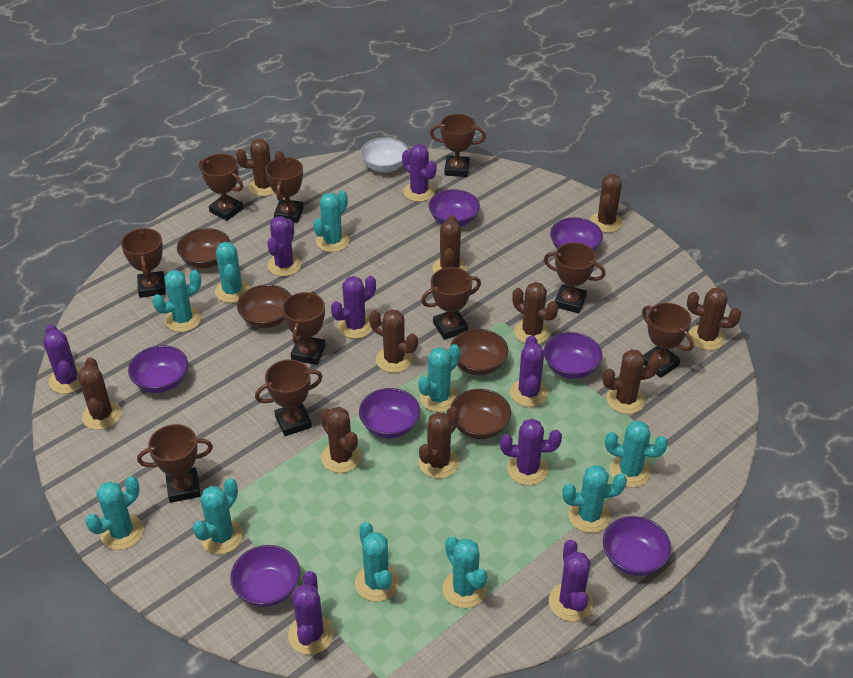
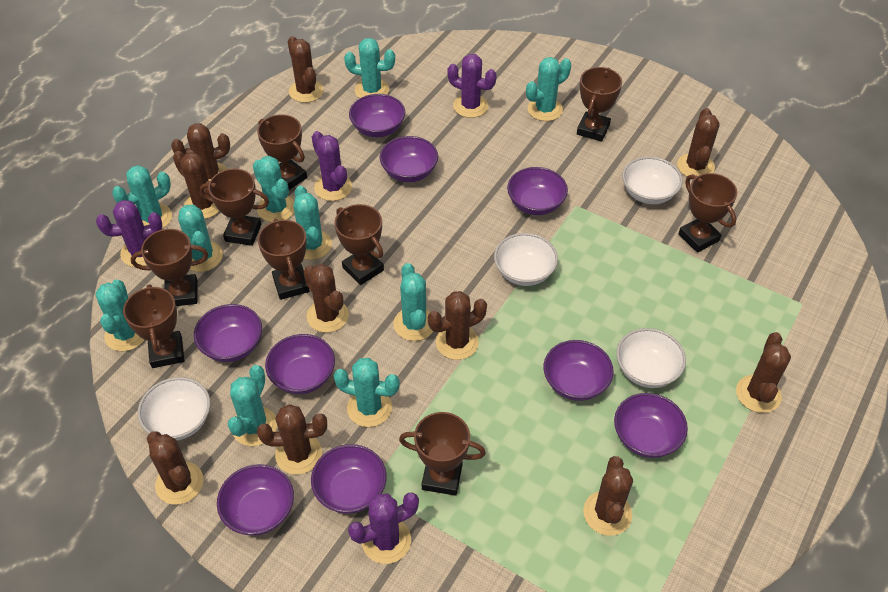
brown bowl: [177,228,230,268] [237,285,291,328] [451,329,508,375] [451,389,511,439] = 4 -> none = 0
brown trophy: [121,228,166,298] [137,424,213,503] [199,154,243,221] [255,359,323,436] [265,157,304,223] [282,291,325,365] [421,267,481,340] [430,114,486,177] [544,242,606,313] [642,303,694,378] = 10 -> [123,284,184,368] [131,229,208,306] [200,169,269,246] [257,114,307,190] [258,219,310,300] [334,204,384,285] [399,412,486,496] [577,67,622,142] [678,173,737,253] = 9
purple bowl: [128,345,188,393] [230,545,300,607] [359,388,420,439] [429,189,480,227] [544,332,602,379] [550,217,603,251] [603,516,671,576] = 7 -> [194,304,262,362] [217,464,294,536] [265,334,335,394] [311,444,387,514] [349,94,405,137] [380,136,438,182] [507,167,568,215] [543,340,614,401] [614,393,688,458] = 9
purple cactus: [43,324,81,394] [267,216,302,277] [288,571,334,655] [331,276,376,339] [402,144,437,202] [500,419,562,485] [510,335,548,407] [549,540,594,621] = 8 -> [96,200,163,267] [312,131,352,201] [348,492,419,564] [447,54,497,118] = 4
white bowl: [360,137,408,173] = 1 -> [138,377,210,440] [494,233,558,286] [616,328,686,388] [622,157,683,204] = 4

